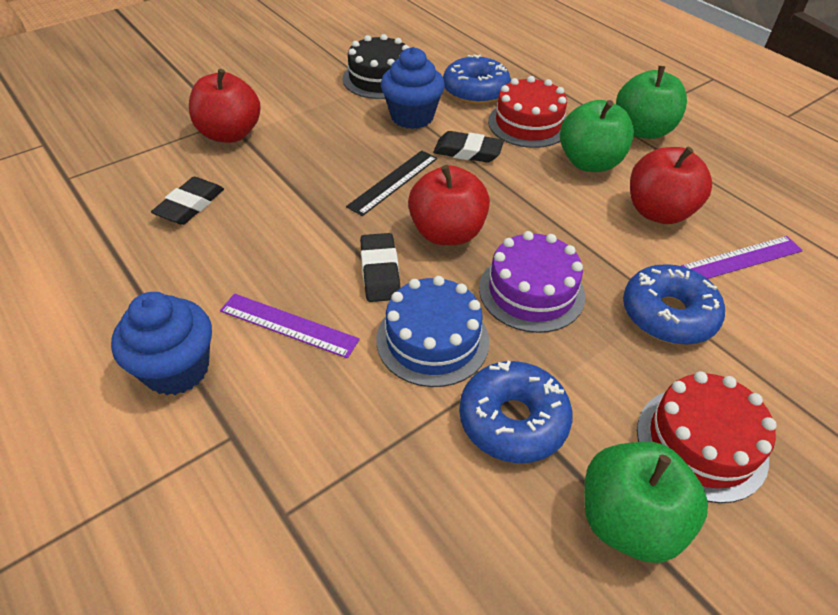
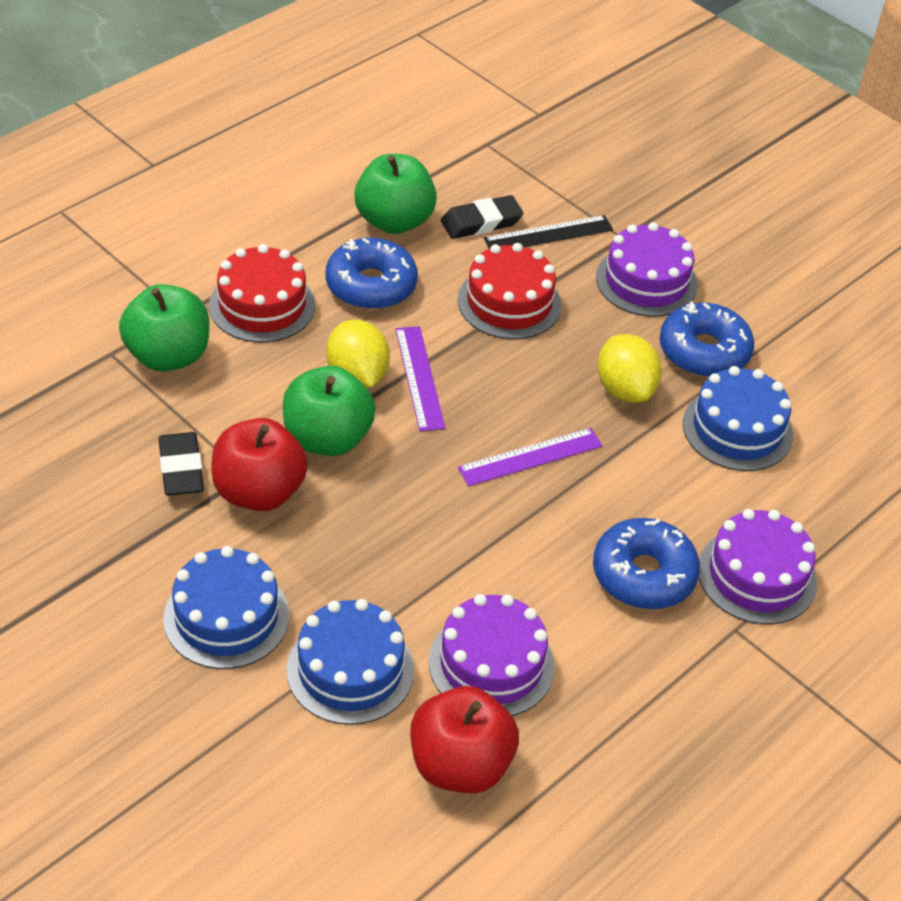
black cake: [343,34,409,99] = 1 -> none = 0
black eraser: [151,177,224,225] [360,233,400,302] [433,131,504,163] = 3 -> [158,432,204,496] [441,195,524,239] = 2
blue cake: [376,276,489,387] = 1 -> [163,546,289,669] [286,599,414,725] [683,366,793,471] = 3
blue cupcake: [111,292,212,395] [381,47,445,129] = 2 -> none = 0
purple cake: [479,231,585,333] = 1 -> [429,594,555,716] [596,222,698,317] [699,509,817,625] = 3
red apple: [189,69,261,143] [408,165,490,245] [630,147,712,224] = 3 -> [211,418,308,511] [411,686,519,794] = 2
yellow lemon: none = 0 -> [326,319,390,388] [597,334,662,403] = 2

